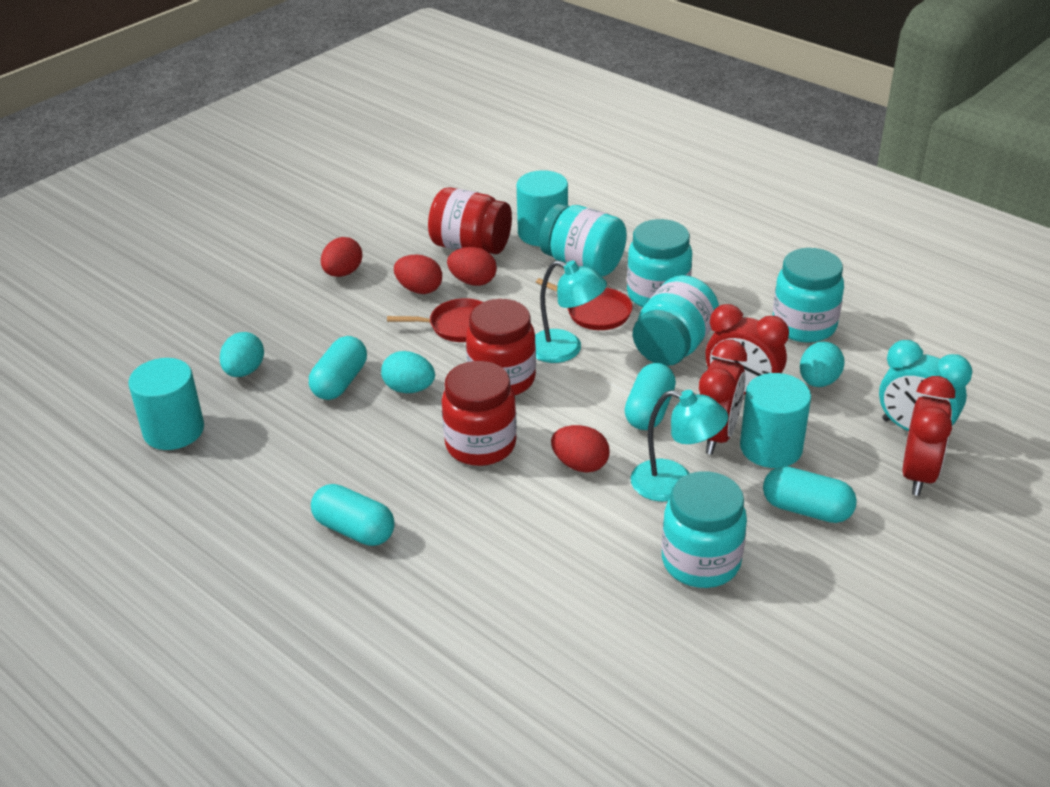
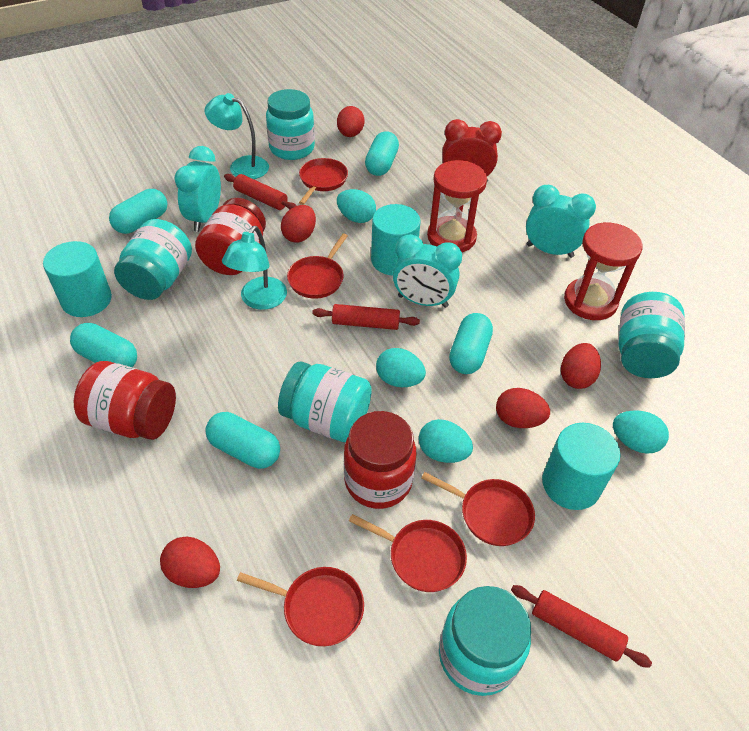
red clock: [699,340,747,455] [705,304,789,394] [903,376,955,496] = 3 -> [442,119,502,182] = 1
red egg: [321,237,362,277] [394,254,442,294] [447,247,497,286] [551,425,610,473] = 4 -> [160,537,220,588] [281,205,316,243] [337,106,365,137] [496,388,550,428] [561,343,601,389] = 5
red hourglass: none = 0 -> [427,160,487,252] [564,222,642,320] = 2
red pan: [387,298,482,342] [536,278,633,330] = 2 -> [237,567,364,646] [287,234,348,299] [299,158,348,205] [349,514,467,592] [422,472,535,546] = 5
red rolling pin: none = 0 -> [224,174,297,210] [312,304,420,330] [511,585,652,668] = 3
turquoise capsule: [309,336,367,400] [311,484,395,546] [625,363,676,430] [763,466,857,523] = 4 -> [70,323,137,367] [109,189,167,234] [205,412,280,469] [365,131,399,176] [449,313,493,374] = 5
turquoise clock: [879,340,973,431] = 1 -> [175,146,221,232] [393,234,462,308] [526,185,596,258] = 3
turquoise egg: [220,332,264,377] [381,351,435,393] [800,342,845,387] = 3 -> [337,189,376,223] [376,348,426,387] [419,419,473,463] [613,410,669,454] = 4

